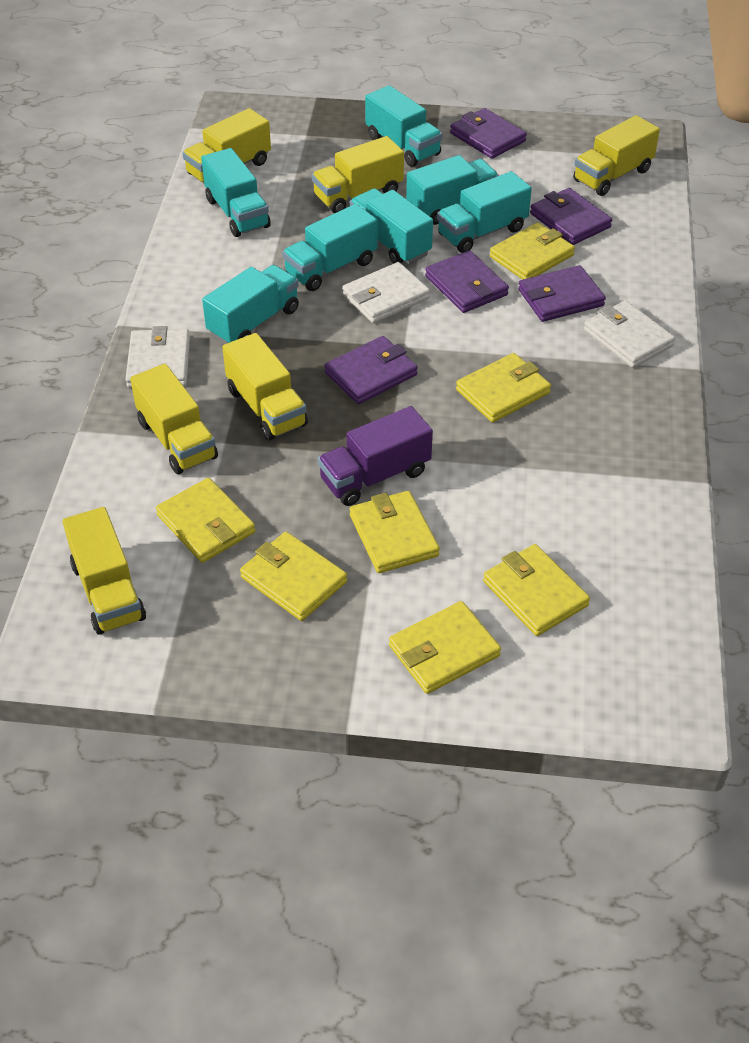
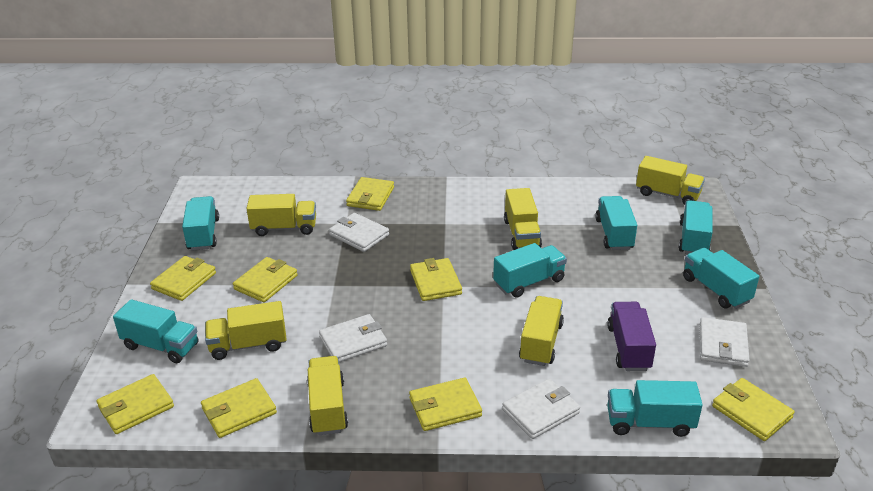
purple wallet: [324,336,418,404] [425,250,509,313] [450,108,527,159] [518,265,606,322] [530,188,612,245] = 5 -> none = 0
white wallet: [126,326,190,388] [342,262,430,323] [584,300,675,368] = 3 -> [319,314,387,362] [329,213,389,252] [502,379,580,439] [700,317,750,367] = 4
yellow wallet: [156,478,256,563] [240,532,347,621] [350,491,440,573] [389,601,501,694] [456,353,551,422] [483,544,590,636] [490,222,575,280] = 7 -> [97,374,174,434] [150,256,216,301] [201,378,277,438] [233,257,298,302] [346,177,394,211] [409,378,482,431] [410,258,462,301] [712,378,795,441] = 8

